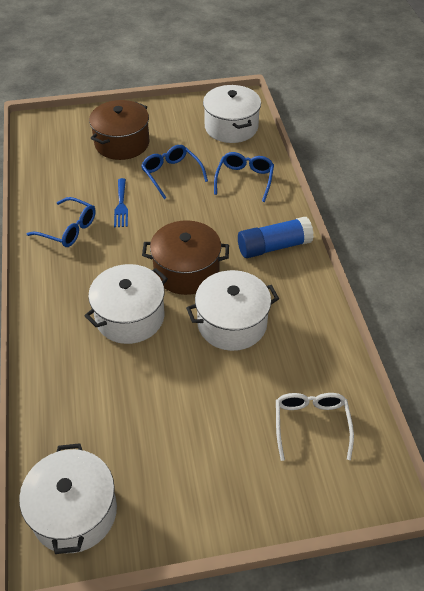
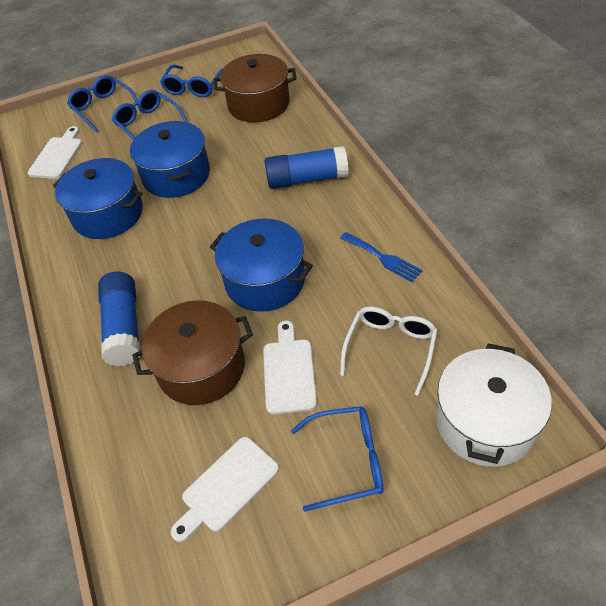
blue glasses: [27,197,96,247] [141,145,208,199] [214,152,274,202] = 3 -> [67,75,138,132] [112,90,188,140] [160,65,223,97] [291,406,383,512] = 4
blue glue stick: [238,217,314,258] = 1 -> [98,272,140,366] [265,146,349,189] = 2
blue pot: none = 0 -> [53,158,143,239] [130,121,210,198] [210,218,313,312] = 3
white cutting board: none = 0 -> [28,126,82,179] [171,437,279,542] [263,321,317,414] = 3
white pot: [19,443,117,554] [84,264,168,344] [186,270,279,351] [203,85,261,143] = 4 -> [436,343,552,467] = 1

